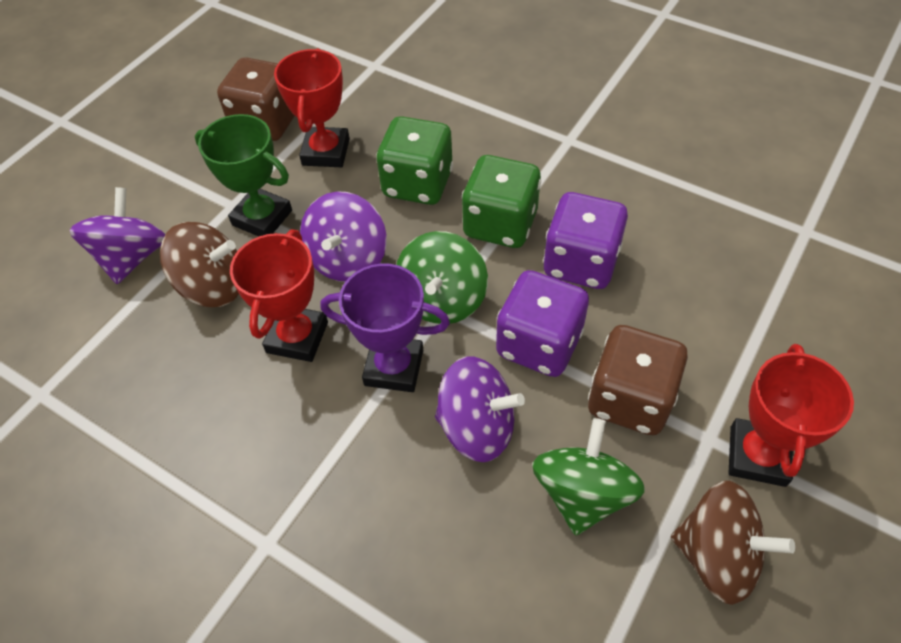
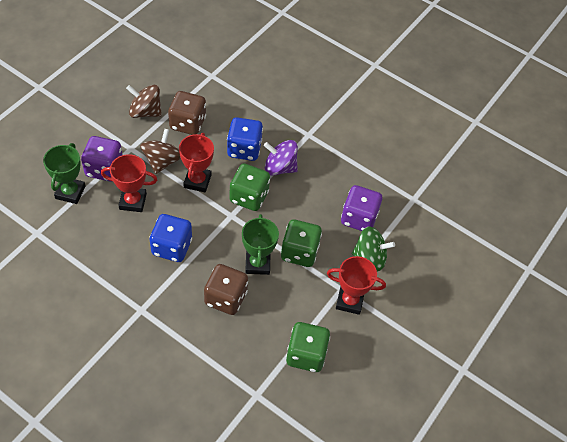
blue dice: none = 0 -> [150,214,192,262] [227,117,263,161] = 2
green dice: [376,116,453,205] [462,155,541,248] = 2 -> [229,163,270,211] [281,219,322,267] [286,322,330,372] = 3
green spinning top: [396,231,488,324] [532,418,645,536] = 2 -> [352,226,395,271] = 1
green trophy: [195,114,292,237] = 1 -> [43,143,86,204] [242,214,279,275] = 2
purple spinning top: [69,187,165,284] [300,192,387,282] [435,356,525,462] = 3 -> [264,140,298,175] = 1
purple trophy: [320,263,450,392] = 1 -> none = 0

